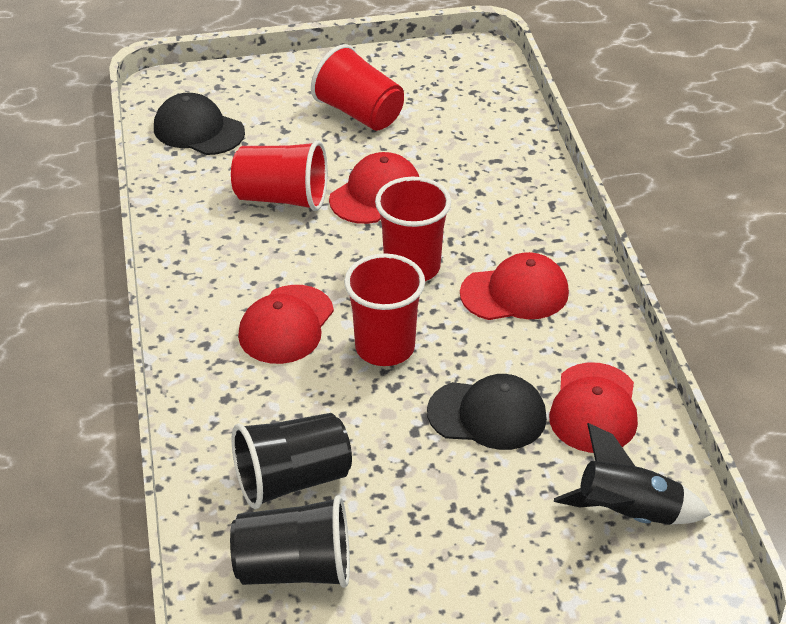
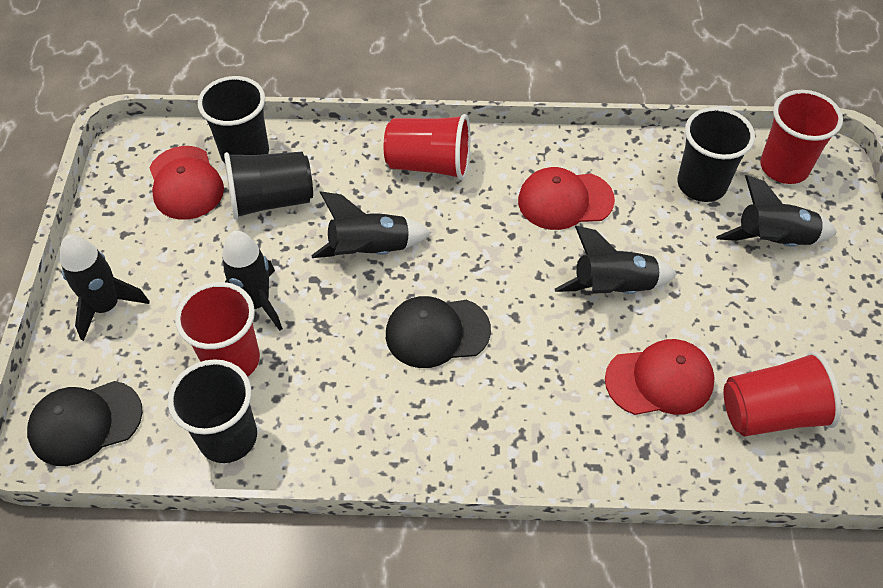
black cup: [230,495,350,588] [232,413,352,509] = 2 -> [168,359,257,463] [198,76,269,163] [224,152,313,220] [677,107,755,202] = 4
black rocket: [554,423,711,525] = 1 -> [60,235,149,341] [222,231,283,331] [311,191,431,258] [555,226,677,294] [716,175,837,247] = 5
red cap: [238,285,334,364] [329,152,419,224] [460,252,569,320] [549,362,638,453] = 4 -> [149,146,224,220] [518,167,615,230] [605,339,715,415] = 3

